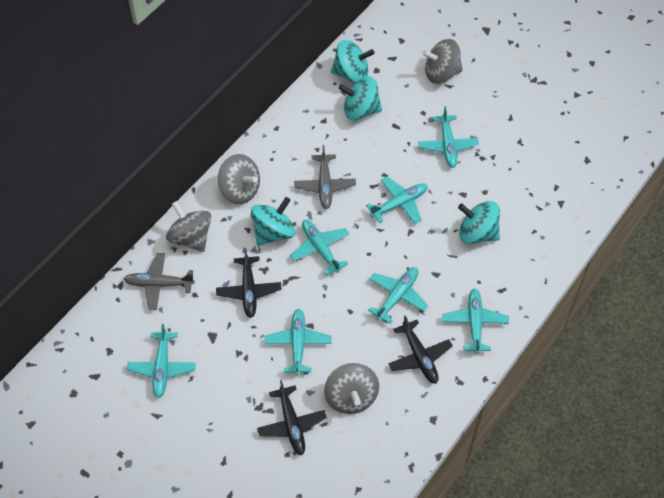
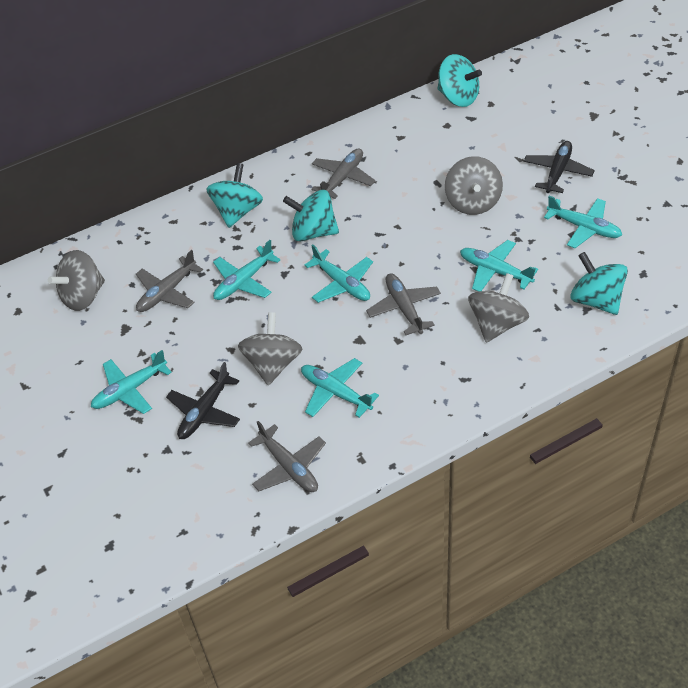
black plane: [216,248,282,318] [257,380,327,456] [389,315,453,384] = 3 -> [166,362,240,439] [524,141,595,193] = 2
grey plane: [124,253,195,310] [294,145,356,209] = 2 -> [136,250,203,312] [248,421,326,492] [311,148,375,199] [366,273,441,335] = 4
turquoise plane: [127,324,196,398] [265,309,332,375] [290,220,349,275] [366,177,428,224] [368,267,429,324] [418,106,479,168] [442,288,509,354] = 7 -> [91,350,172,414] [213,240,281,300] [301,358,379,418] [304,244,373,303] [460,240,538,292] [544,196,622,248] = 6

